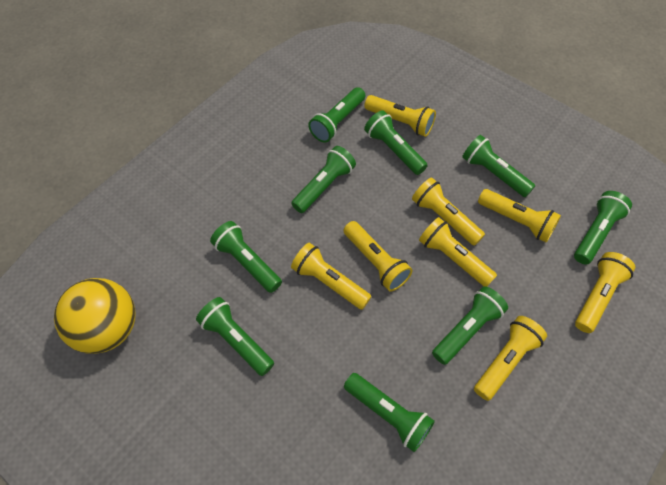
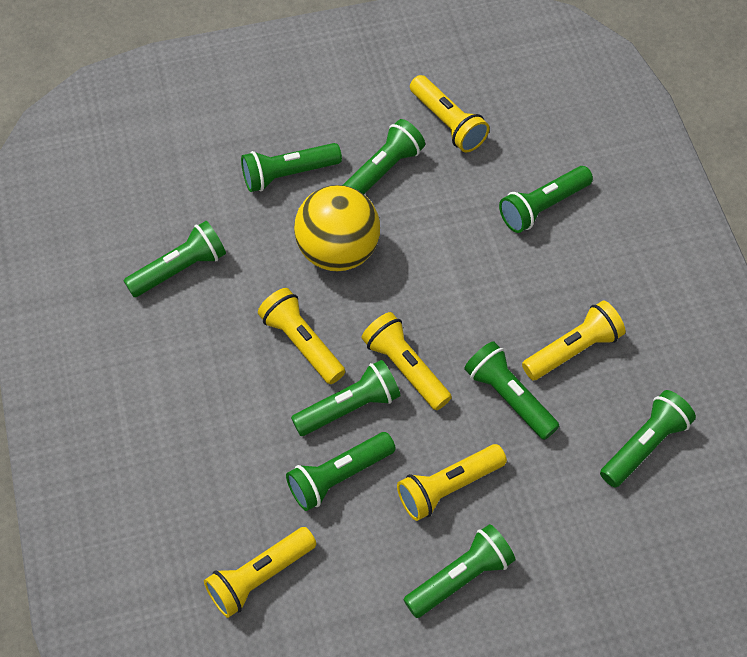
yellow flashlight: [291,243,371,310] [343,221,412,292] [364,95,436,137] [412,178,485,246] [419,217,497,287] [474,316,547,401] [478,189,561,242] [575,252,635,333] = 8 -> [204,527,316,618] [258,288,345,384] [362,312,452,410] [397,444,507,521] [410,75,490,152] [522,301,625,380] = 6

